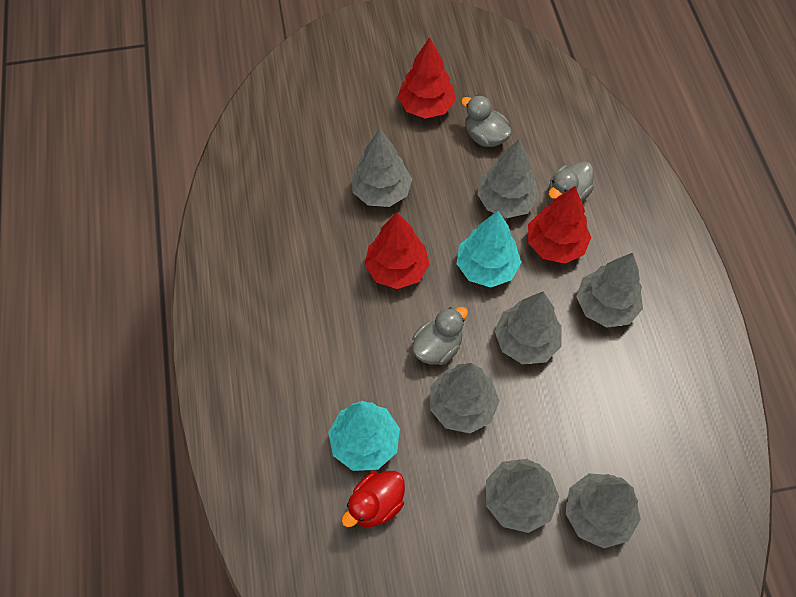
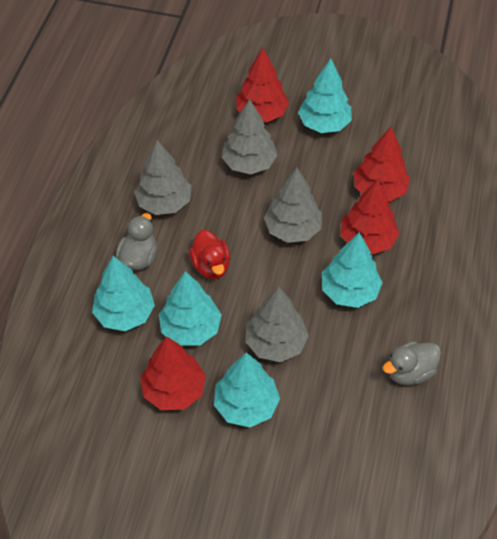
grey duck: [412,307,468,365] [461,95,512,147] [548,161,594,202] = 3 -> [116,213,158,270] [383,341,441,385] = 2
grey tree: [351,128,412,207] [430,363,500,433] [477,139,539,218] [486,459,559,533] [495,291,562,364] [565,473,641,548] [576,253,643,328] = 7 -> [134,140,191,215] [222,99,277,174] [245,287,309,362] [264,168,322,243] = 4
red tree: [365,212,430,289] [398,37,456,119] [528,186,591,264] = 3 -> [140,336,206,410] [236,48,289,122] [340,178,400,255] [353,127,410,202] = 4
turquoise tree: [328,401,400,471] [456,211,521,288] = 2 -> [92,256,155,331] [159,271,222,346] [214,353,280,427] [298,58,352,133] [322,232,383,308] = 5

